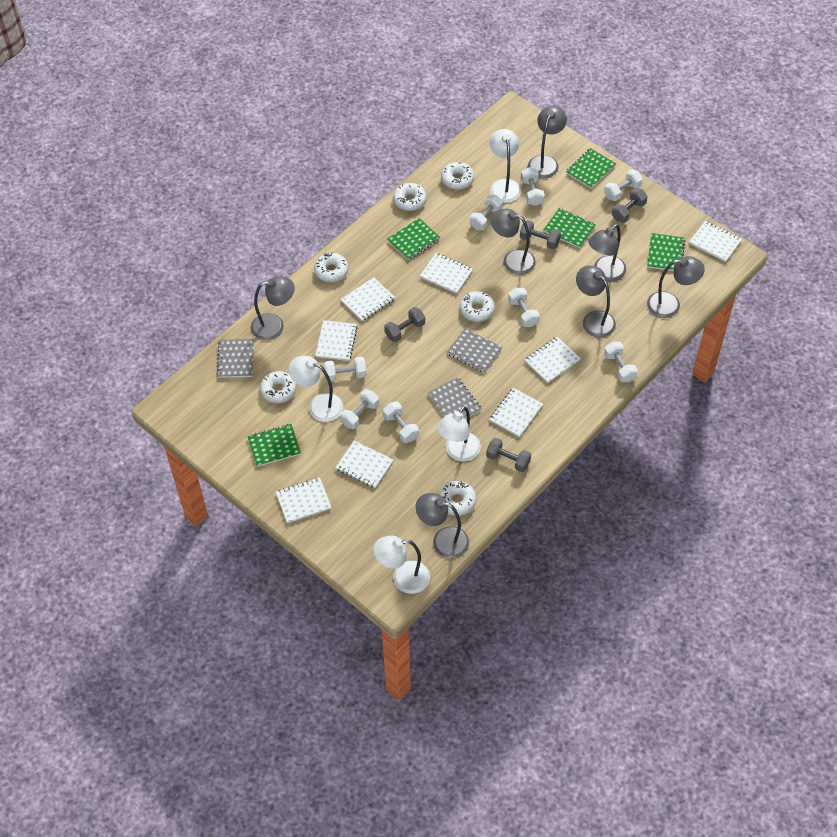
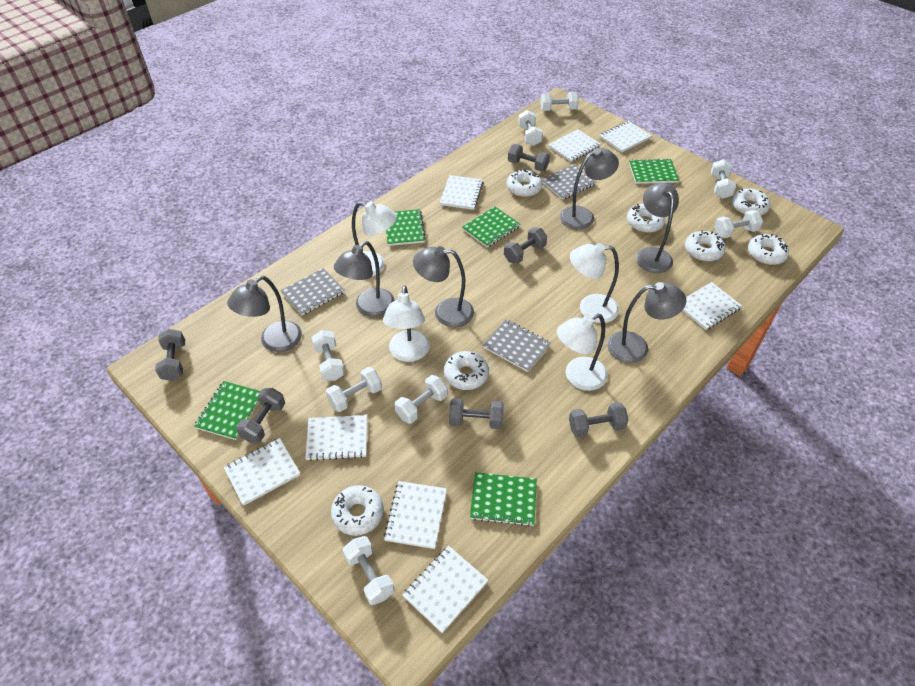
grey dumbbell: [384,307,425,342] [486,438,531,472] [520,220,561,249] [612,188,648,223] = 4 -> [155,329,185,381] [236,388,285,443] [449,398,504,429] [504,227,547,264] [508,144,550,171] [569,402,629,437] = 6
grey lamp: [251,276,295,340] [416,493,469,559] [491,208,536,275] [528,106,567,179] [576,266,616,338] [588,224,626,281] [647,256,705,318] = 7 -> [227,276,302,352] [334,241,395,317] [413,246,474,327] [559,148,619,229] [607,282,686,363] [636,183,679,273] = 6
white donut: [260,371,296,403] [314,252,349,282] [393,183,427,211] [439,481,477,516] [441,162,474,190] [460,291,495,322] = 6 -> [331,485,384,536] [444,351,489,390] [507,169,542,197] [627,204,665,233] [685,231,725,262] [732,188,770,215] [748,234,789,265] = 7

